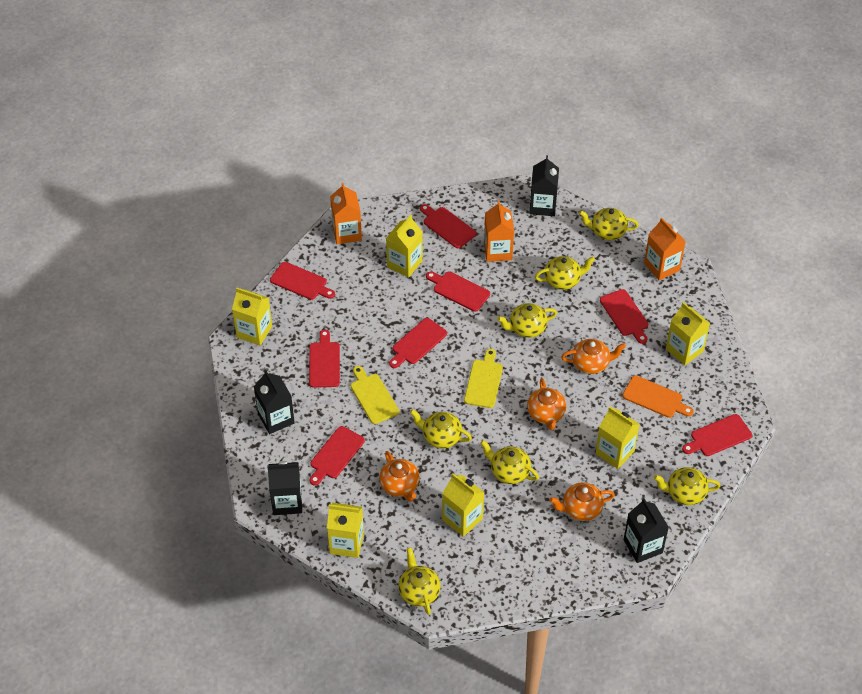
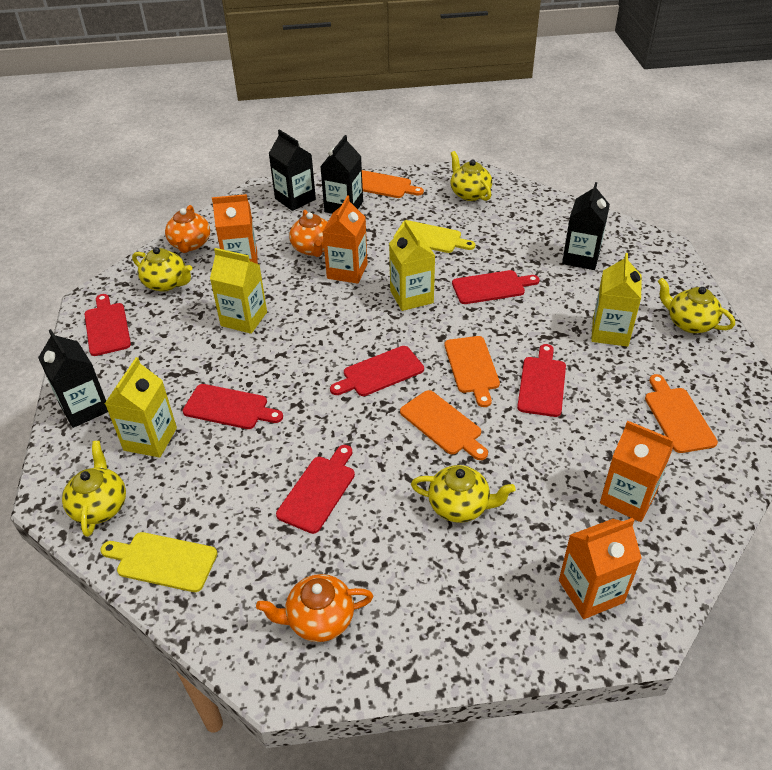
orange carton: [330,183,362,244] [484,201,514,262] [644,218,686,280] = 3 -> [212,194,258,264] [323,195,368,284] [559,518,642,619] [600,421,674,522] = 4
orange cutting board: [622,376,694,418] = 1 -> [362,170,424,198] [400,390,488,460] [445,336,500,407] [645,374,718,453] = 4
orange teapot: [379,451,420,502] [527,378,566,430] [549,482,615,521] [561,339,626,374] = 4 -> [165,205,210,253] [256,574,373,642] [289,210,328,257] = 3
red cutting board: [270,262,335,300] [309,330,340,388] [310,426,365,486] [389,318,447,368] [420,204,476,248] [426,271,490,312] [600,289,648,344] [682,414,752,456] = 8 -> [85,294,131,356] [183,384,283,429] [276,445,355,534] [330,346,424,396] [452,270,540,304] [517,344,566,417] = 6
yellow carton: [232,288,272,346] [327,503,364,558] [386,215,423,278] [442,473,485,537] [595,407,640,469] [666,302,710,365] = 6 -> [105,357,177,458] [210,248,267,334] [389,220,435,311] [591,253,642,347] = 4
yellow teapot: [398,547,441,615] [410,409,472,449] [480,440,539,484] [497,303,557,338] [535,256,595,290] [579,208,639,240] [654,467,721,505] = 7 -> [62,441,126,537] [132,247,192,292] [411,465,516,523] [451,151,492,201] [658,278,735,333] = 5

